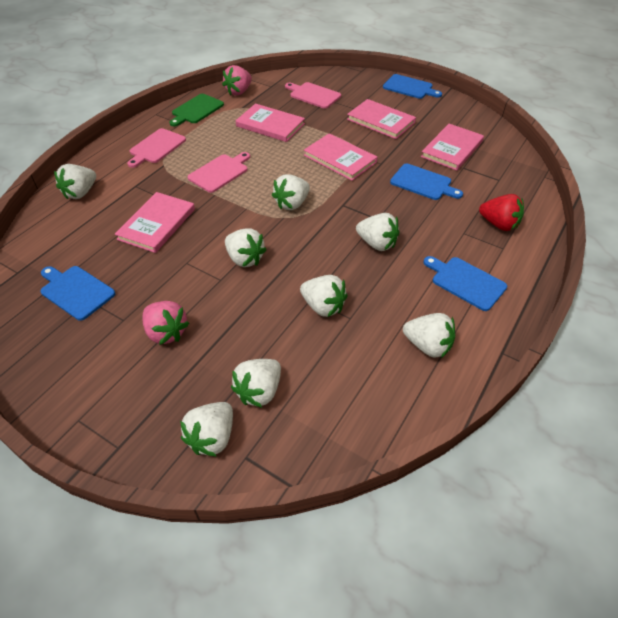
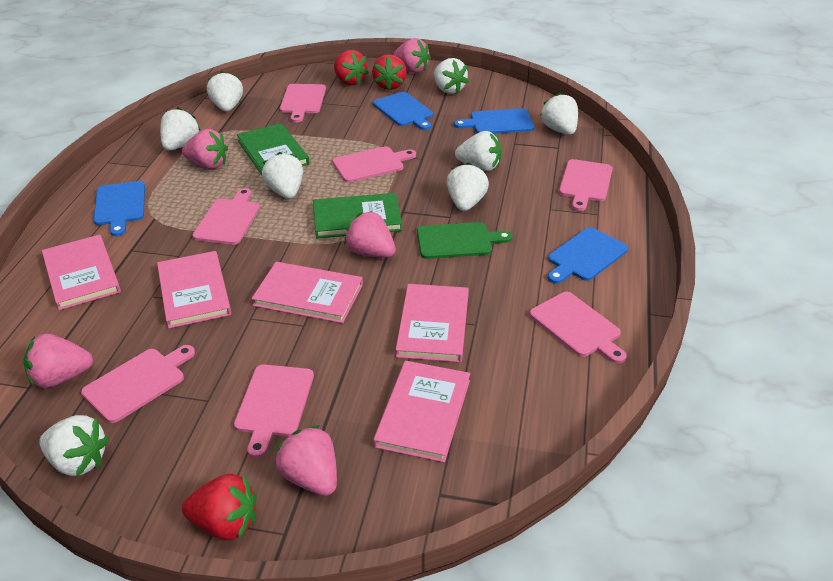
green book: none = 0 -> [237,123,310,175] [313,193,402,238] = 2
pink cutting board: [127,128,186,168] [187,152,250,193] [285,82,341,109] = 3 -> [81,345,195,423] [192,188,260,245] [234,364,314,458] [280,84,326,123] [332,146,416,183] [529,292,627,364] [559,159,613,211] = 7
pink strawberry: [143,301,189,345] [222,65,252,96] = 2 -> [23,334,93,388] [182,129,228,169] [275,425,337,496] [344,211,396,258] [393,38,431,73] = 5
red strawberry: [479,194,524,231] = 1 -> [182,474,256,540] [334,50,369,85] [372,54,407,91] = 3

